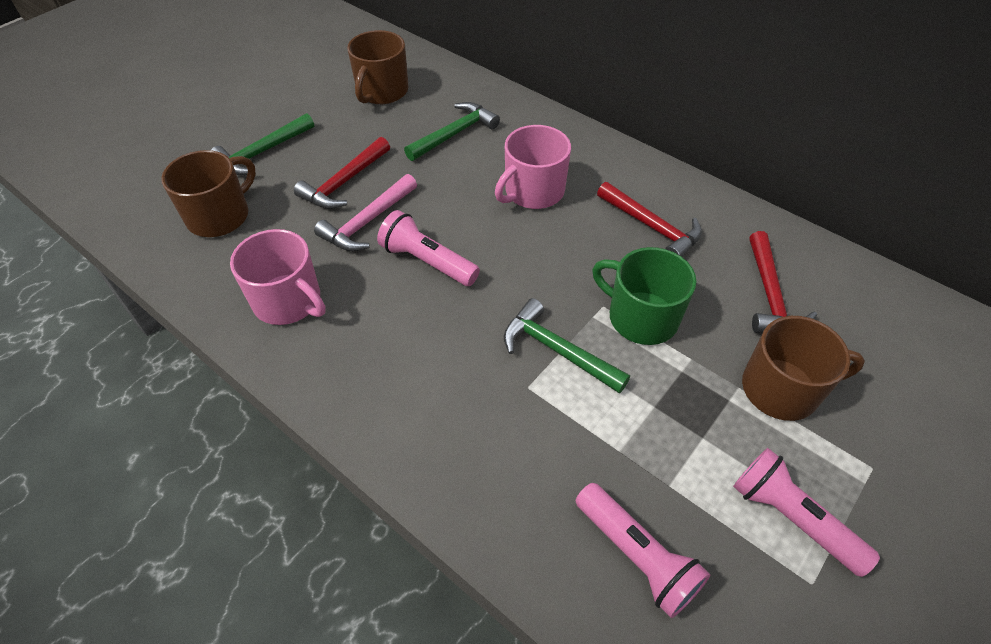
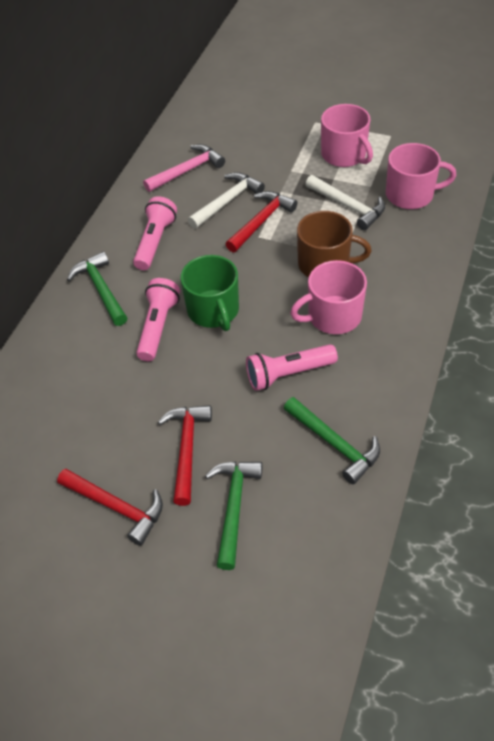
brown mug: [161,150,256,237] [347,30,409,104] [742,316,865,421] = 3 -> [297,211,372,277] = 1
pink mug: [230,229,326,325] [495,125,571,209] = 2 -> [290,260,367,334] [321,104,373,167] [386,143,456,209] = 3
white hammer: none = 0 -> [188,172,265,229] [305,175,385,230] = 2

